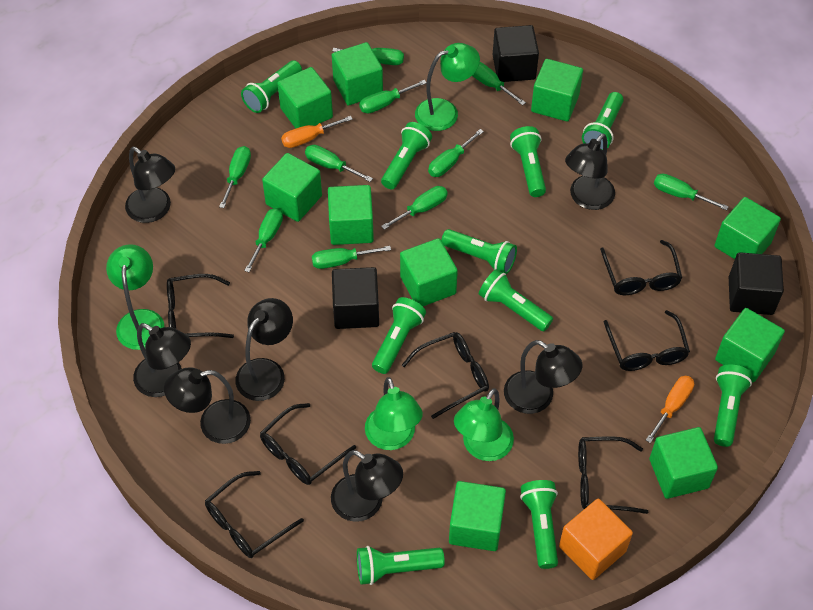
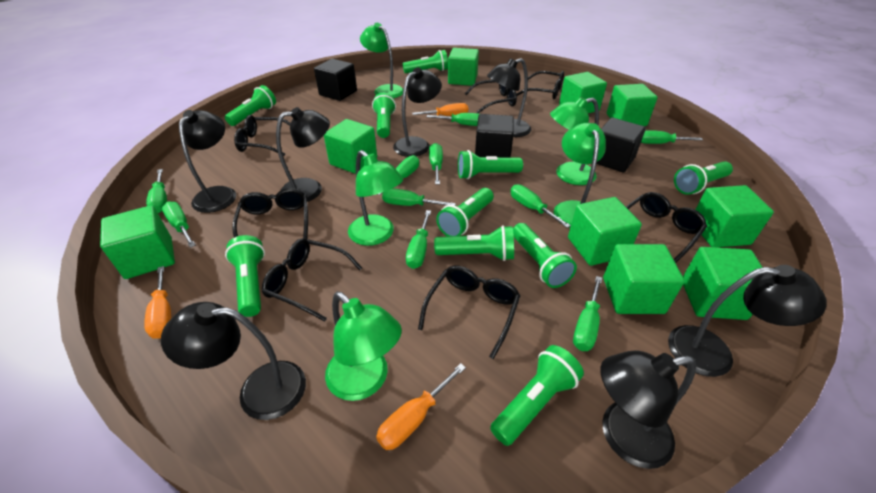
green cube: [262,153,322,222] [277,67,333,128] [328,185,374,245] [332,42,383,106] [400,238,458,306] [449,481,506,551] [531,59,583,122] [649,427,718,499] [715,197,781,259] [715,308,785,382] = 10 -> [100,205,175,279] [324,119,377,174] [448,48,479,86] [559,72,607,113] [568,197,642,266] [603,244,685,314] [607,84,658,126] [683,247,763,320] [695,185,774,247] = 9
green lamp: [106,244,165,350] [365,377,423,450] [415,43,480,131] [454,388,514,461] = 4 -> [325,292,402,401] [348,150,403,246] [360,23,403,98] [550,97,599,185] [553,123,606,228] = 5
orange cube: [559,499,633,580] = 1 -> none = 0
orange screwdriver: [281,116,353,148] [646,376,694,443] = 2 -> [144,266,171,339] [376,363,466,450] [412,103,468,116] = 3

